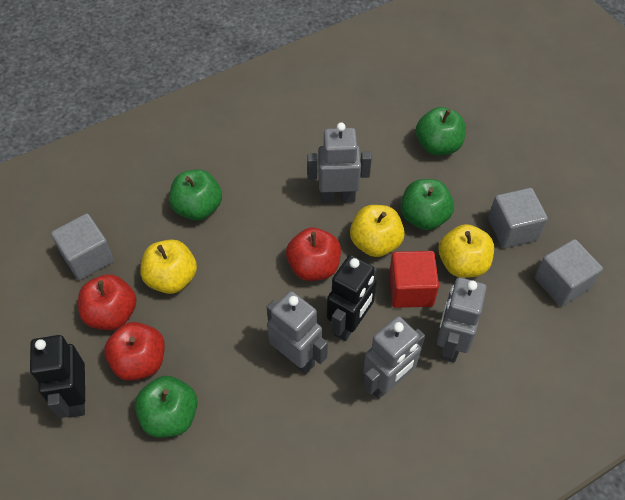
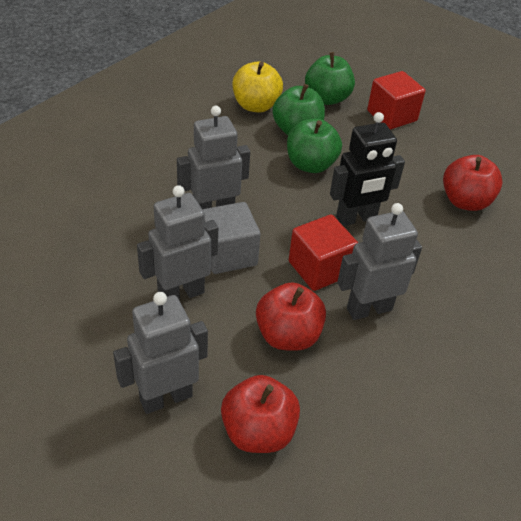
black robot: [30,335,85,418] [327,255,377,341] = 2 -> [330,112,405,226] = 1
green apple: [135,376,198,438] [169,169,222,221] [401,179,454,230] [416,107,466,156] = 4 -> [272,84,325,135] [287,118,342,173] [305,52,355,105] = 3
grey cube: [51,213,114,280] [488,188,548,248] [535,239,603,307] = 3 -> [203,202,260,274] = 1
red cube: [389,251,439,308] = 1 -> [289,214,358,291] [367,71,425,130] = 2
yellow apple: [140,239,197,294] [350,205,405,257] [439,224,494,278] = 3 -> [232,61,283,113] = 1

